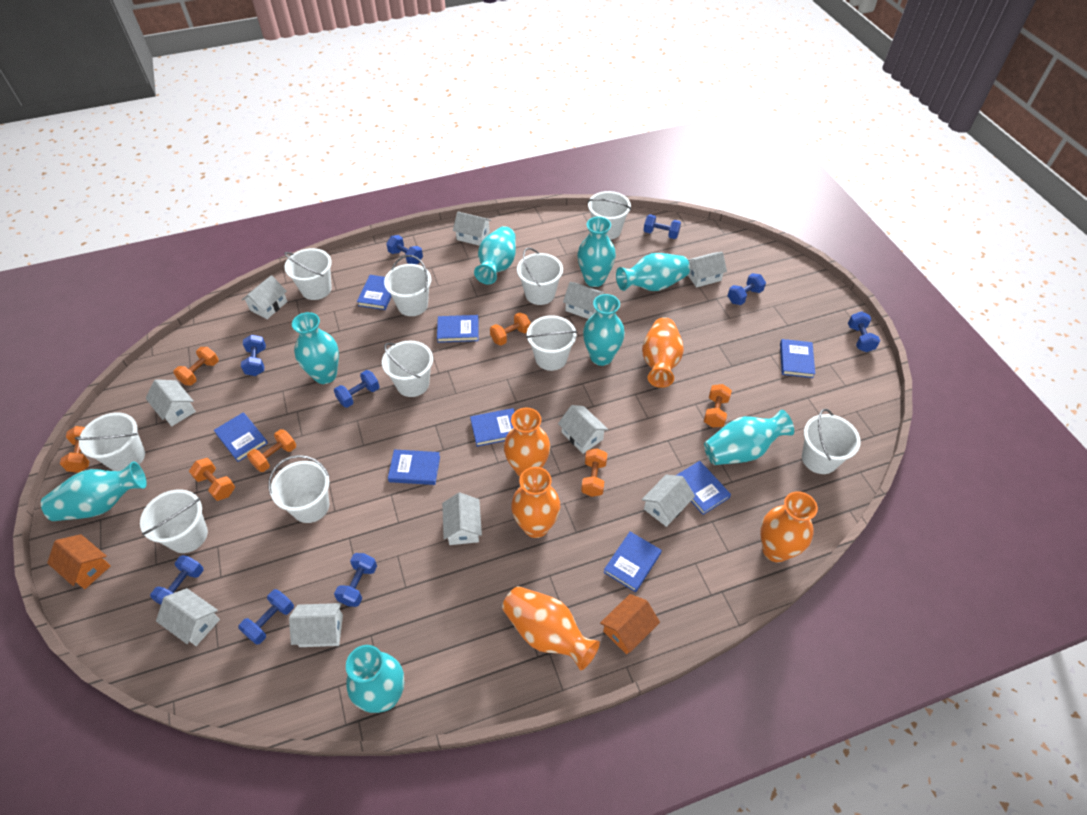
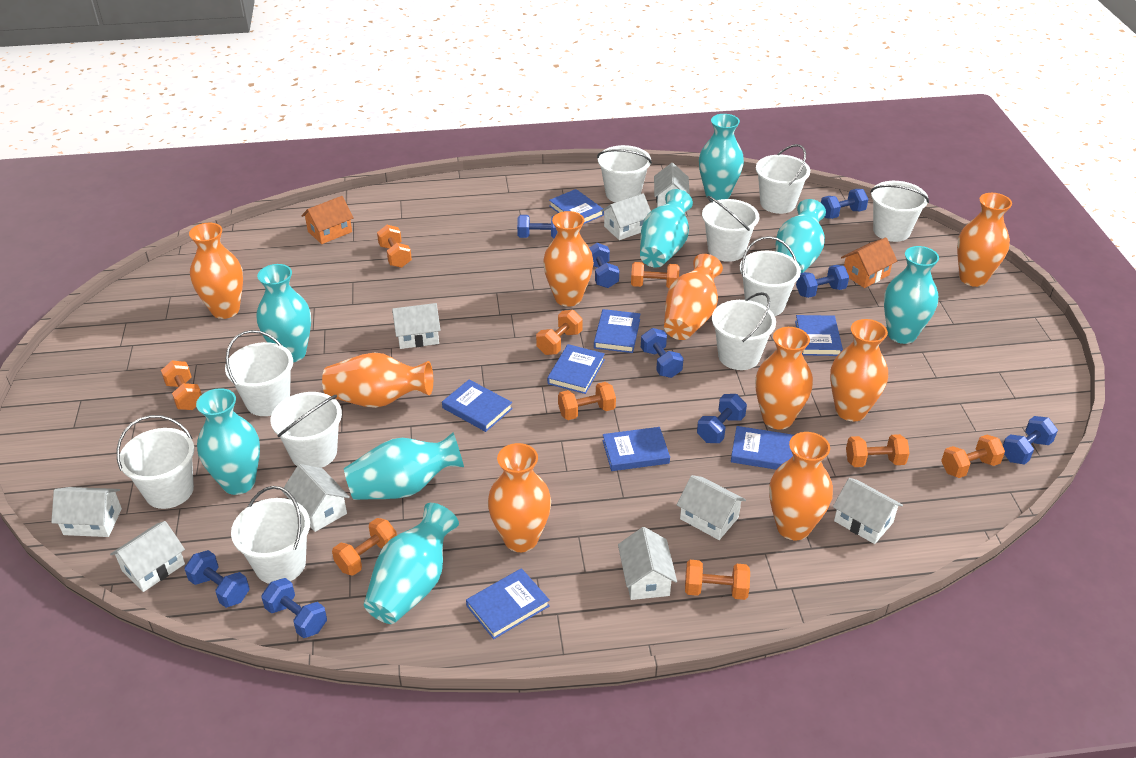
orange dumbbell: [60,426,90,473] [173,347,219,386] [189,458,235,501] [247,429,296,472] [490,312,531,345] [581,448,607,497] [704,384,732,428] = 7 -> [161,361,202,410] [332,518,397,576] [377,225,412,268] [536,310,583,355] [558,382,616,420] [631,262,680,288] [685,560,750,600] [846,434,910,467] [941,435,1005,478] = 9
orange vase: [502,586,600,670] [504,408,550,477] [511,467,560,538] [642,317,684,388] [760,491,818,562] = 5 -> [189,223,243,319] [322,353,433,408] [488,443,551,552] [543,211,594,307] [664,254,723,340] [755,327,813,429] [769,432,833,540] [830,319,888,421] [957,193,1012,287] = 9
white house: [146,379,196,426] [156,588,220,646] [242,275,287,319] [289,603,343,647] [442,493,482,545] [453,211,491,246] [558,405,608,454] [563,282,605,319] [642,475,695,527] [688,252,727,288] = 10 -> [51,487,122,537] [110,521,185,592] [282,464,350,532] [392,303,441,349] [601,193,651,240] [618,527,677,600] [654,163,690,207] [677,475,746,540] [833,478,903,544] = 9

